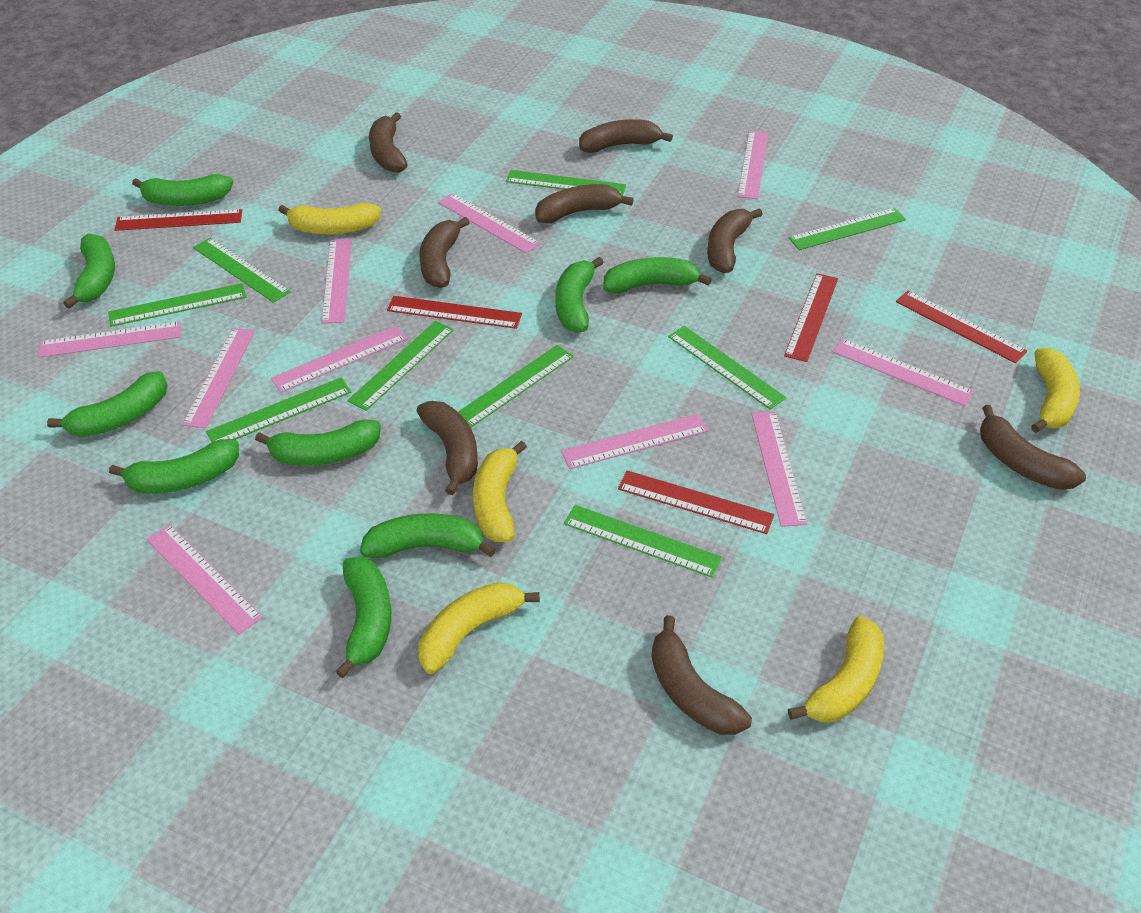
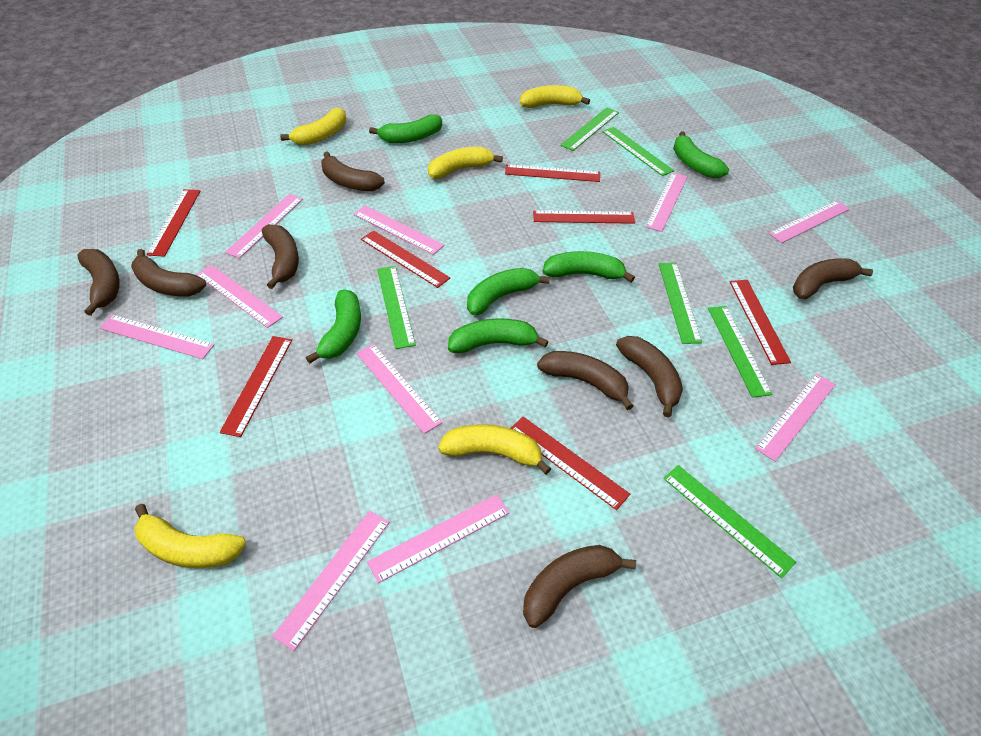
green banana: [47,371,168,437] [63,234,115,309] [109,439,239,494] [132,174,233,206] [255,419,381,466] [335,557,391,678] [360,513,496,558] [556,257,604,332] [603,257,712,293] = 9 -> [306,289,361,364] [369,114,442,143] [448,318,549,353] [467,268,550,315] [543,251,635,282] [673,131,729,178] = 6
green ruler: [108,283,246,327] [193,237,291,303] [206,377,351,442] [347,321,454,411] [458,345,574,427] [506,170,626,196] [564,505,722,578] [668,326,786,409] [788,208,906,250] = 9 -> [377,266,416,349] [560,107,619,151] [602,127,674,176] [659,263,702,344] [663,465,796,578] [708,306,772,398] = 6
red ruler: [115,209,242,231] [387,296,522,329] [618,470,774,534] [784,273,838,362] [896,290,1027,363] = 5 -> [147,189,200,257] [220,336,292,437] [361,230,450,288] [505,164,600,182] [510,416,630,510] [533,210,635,224] [730,280,791,365] = 7

